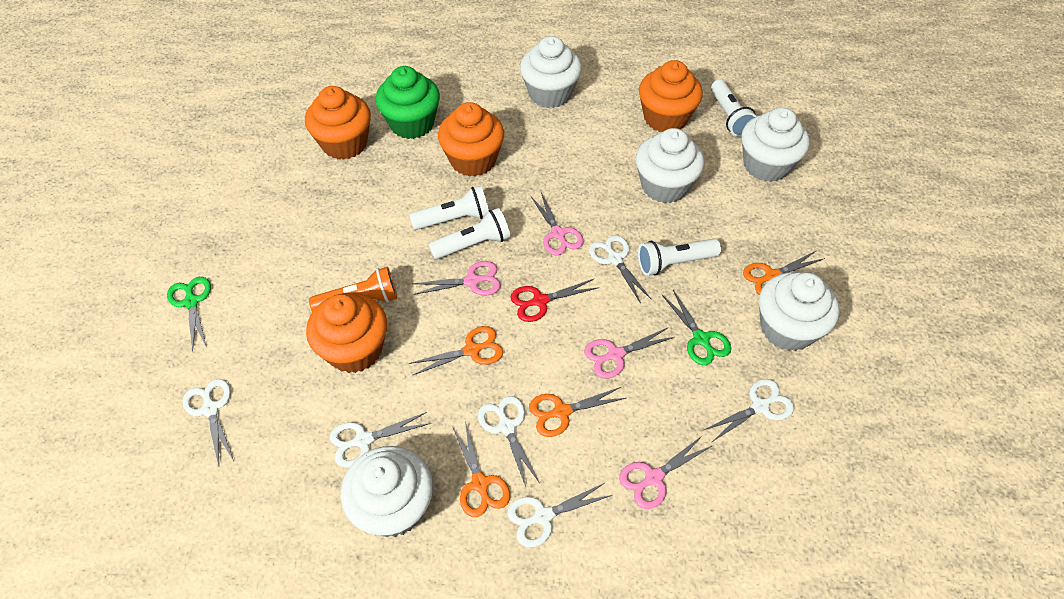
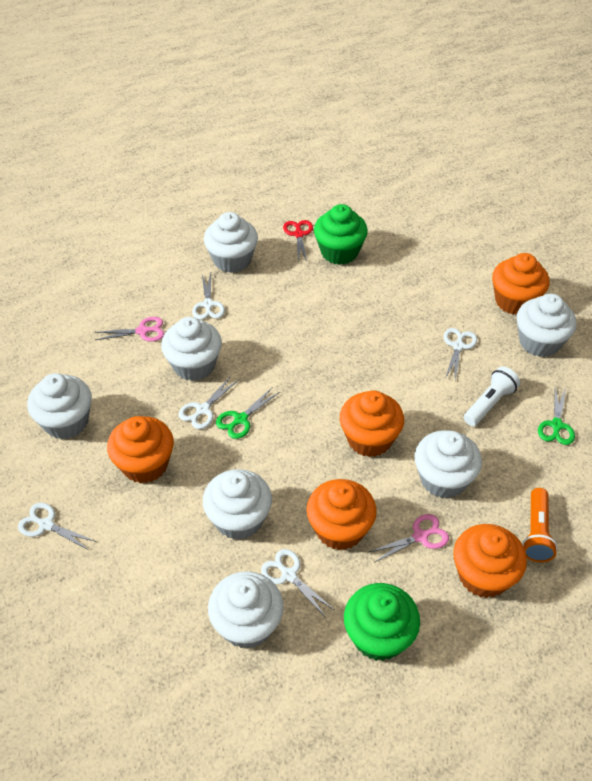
green cupcake: [376,66,440,139] = 1 -> [314,204,368,265] [344,583,420,661] = 2
orange cupcake: [305,86,371,160] [306,293,387,373] [438,102,504,177] [639,60,703,132] = 4 -> [107,416,174,484] [306,479,377,550] [340,390,404,457] [453,524,527,598] [492,253,549,315] = 5
orange scissors: [409,326,503,375] [452,421,510,517] [529,387,626,437] [743,251,825,295] = 4 -> none = 0
pink scissors: [412,261,501,295] [531,192,584,255] [584,328,674,378] [619,435,712,509] = 4 -> [95,317,164,342] [369,514,449,562] = 2
white cupcake: [341,446,433,537] [520,36,582,108] [636,128,704,203] [741,107,810,182] [759,272,840,351] = 5 -> [27,373,92,439] [161,317,222,381] [203,469,272,540] [204,212,258,273] [208,571,284,649] [414,430,482,498] [517,294,577,357] = 7
white flashlight: [410,186,489,230] [428,208,510,259] [638,239,721,276] [711,80,757,137] = 4 -> [464,366,520,426] = 1
white scissors: [182,379,234,466] [330,412,431,467] [478,396,540,487] [507,482,612,547] [589,235,651,303] [704,379,794,442] = 6 -> [18,503,96,550] [179,376,238,429] [192,273,225,320] [261,549,335,616] [444,328,477,380] = 5

